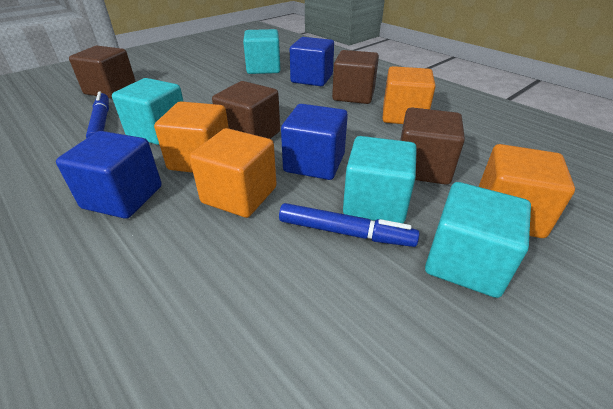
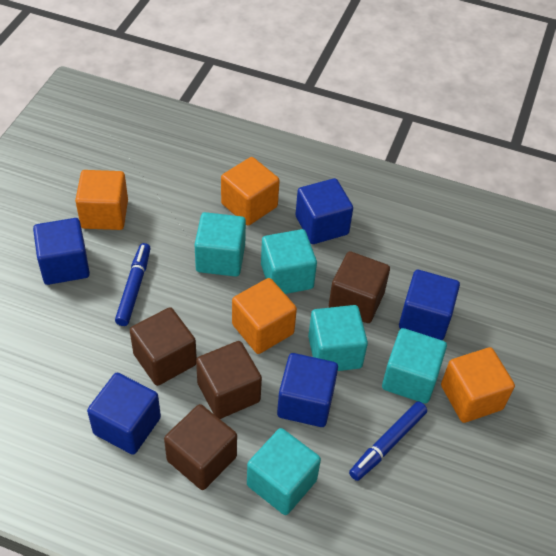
blue cube: [56,131,162,219] [281,104,348,180] [290,37,334,86] = 3 -> [33,218,90,285] [87,373,161,455] [277,353,338,427] [295,178,353,244] [399,270,460,340] = 5
turquoise cube: [112,78,184,145] [243,29,280,74] [343,136,417,223] [425,182,531,298] = 4 -> [194,212,246,277] [247,428,321,515] [261,229,317,294] [308,305,368,371] [382,328,447,403] = 5

